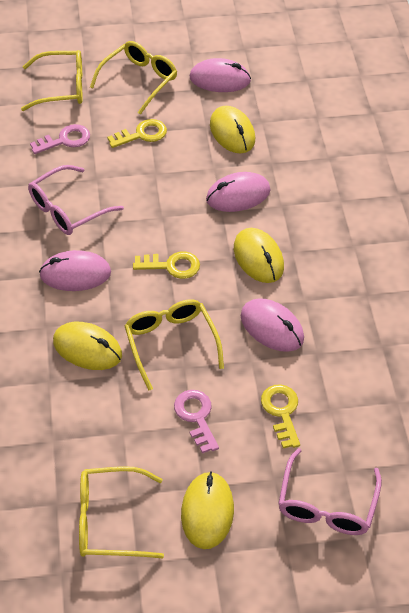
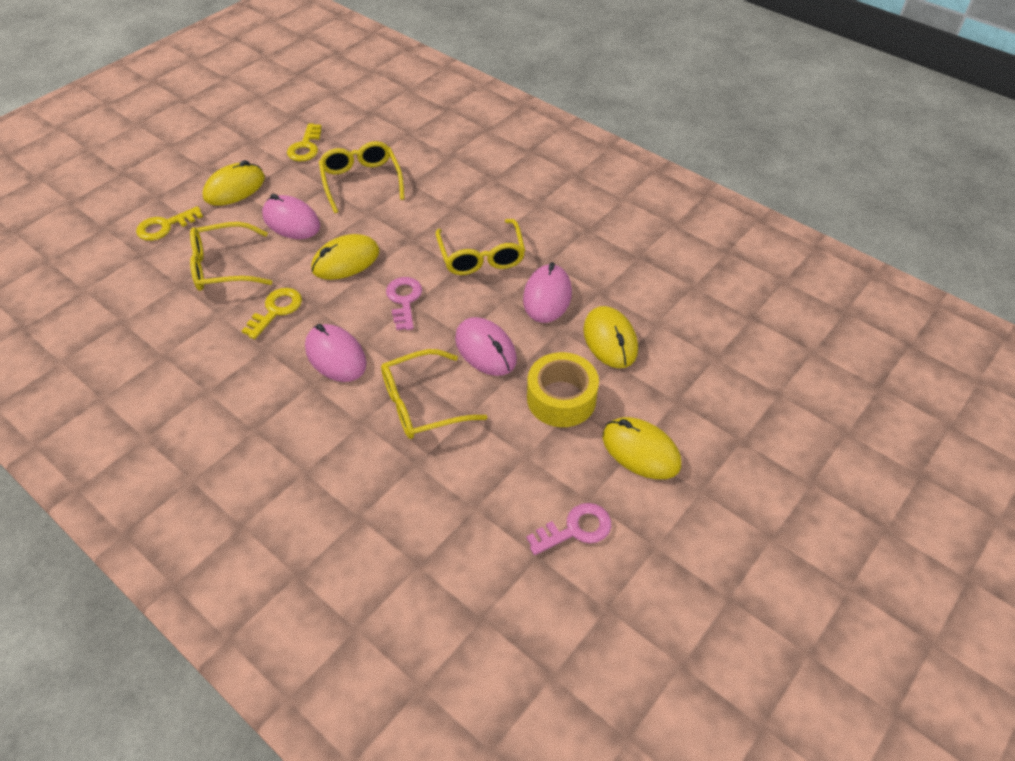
pink glasses: [28,165,124,235] [278,448,382,535] = 2 -> none = 0
yellow tape: none = 0 -> [527,352,599,427] = 1

